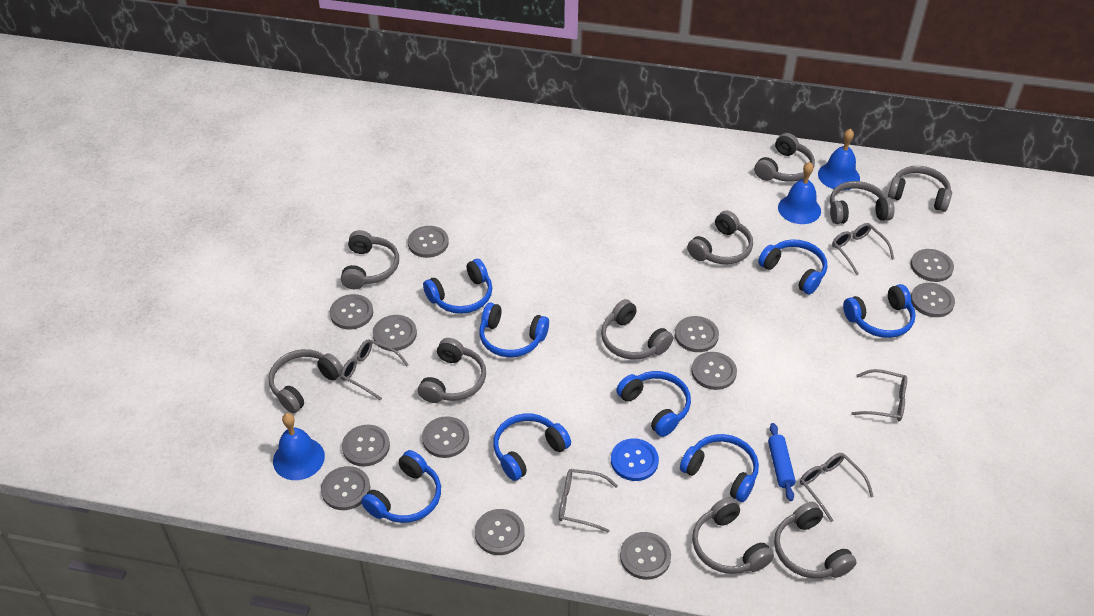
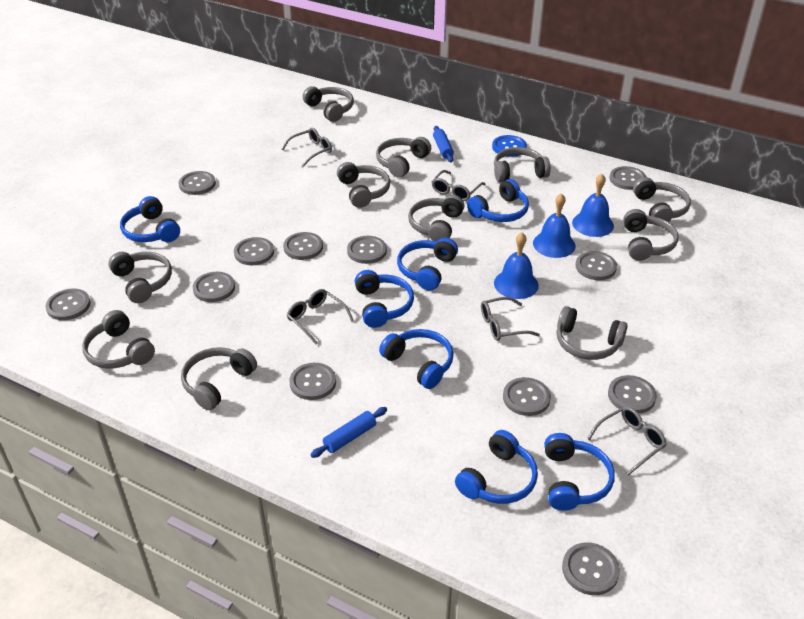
blue headphones: [361,450,441,523] [423,259,492,314] [479,302,549,357] [493,413,571,481] [616,371,691,437] [680,434,759,502] [758,239,827,294] [843,284,916,338] = 8 -> [120,196,180,242] [355,270,414,328] [379,329,454,389] [397,238,458,290] [455,430,538,504] [467,179,529,222] [544,433,615,511] = 7
blue rolling pin: [768,423,796,501] = 1 -> [310,407,387,458] [433,126,454,163] = 2
grey headphones: [269,349,343,413] [341,230,399,289] [418,338,486,403] [601,299,673,360] [687,211,753,264] [692,497,774,574] [754,133,815,182] [774,502,857,578] [830,181,895,224] [888,166,952,212] = 10 -> [82,310,155,369] [108,252,172,303] [181,347,257,410] [303,86,354,122] [337,162,390,208] [376,137,431,178] [408,195,465,241] [494,147,551,182] [556,306,628,360] [623,209,678,261] [633,177,691,222] = 11

